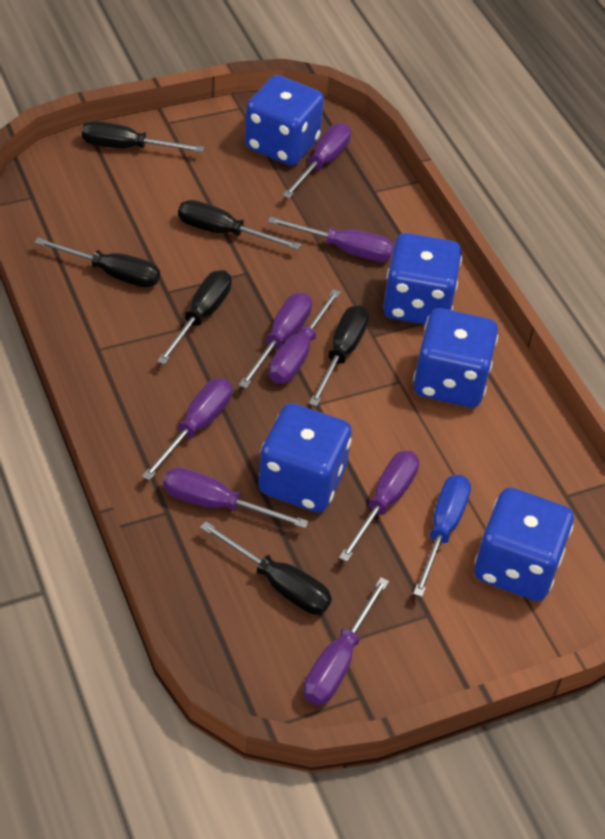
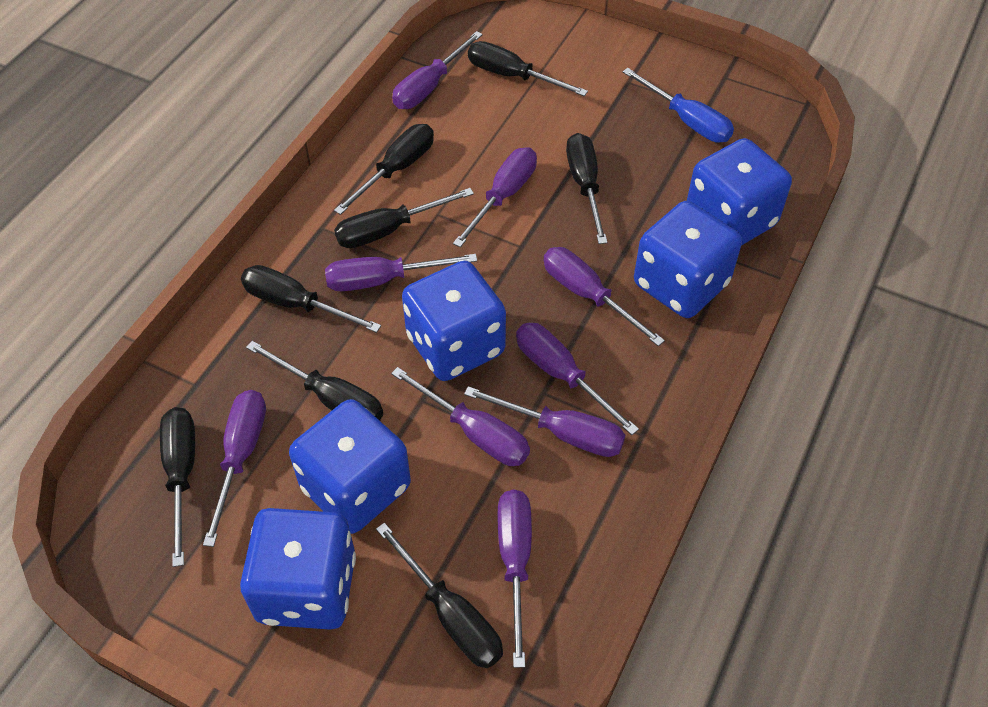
black screwdriver: [34,237,160,288] [82,121,205,152] [157,270,232,365] [178,200,301,250] [200,522,332,614] [309,305,369,406] = 6 -> [160,407,195,567] [241,265,381,333] [246,341,383,421] [334,124,434,215] [334,188,474,248] [376,523,503,668] [468,41,588,96] [566,133,608,244] = 8
purple screwdriver: [142,378,232,481] [163,467,308,528] [239,293,312,388] [268,217,394,262] [269,289,341,383] [282,123,351,199] [303,577,389,705] [339,451,419,562] = 8 -> [203,390,266,547] [325,254,477,291] [391,367,530,466] [392,31,483,109] [453,147,537,247] [464,386,625,457] [498,489,532,668] [516,323,639,435] [544,247,665,346] = 9

